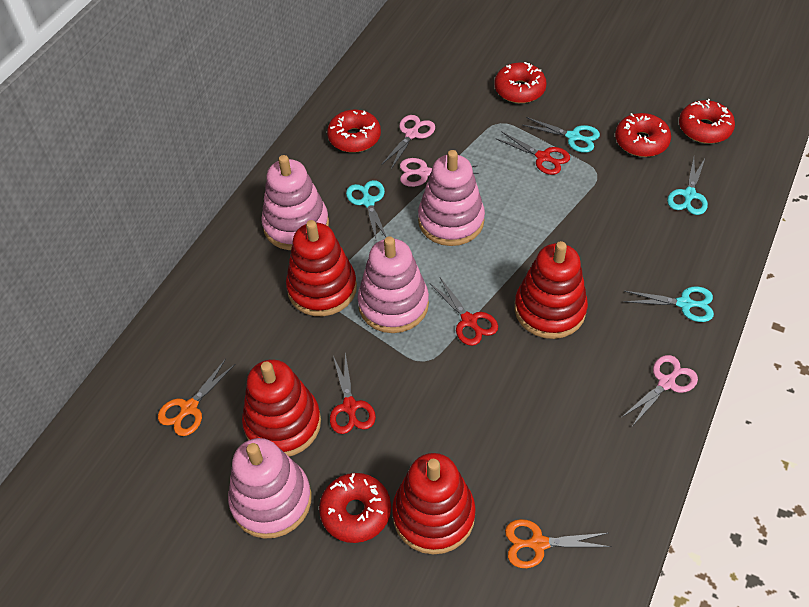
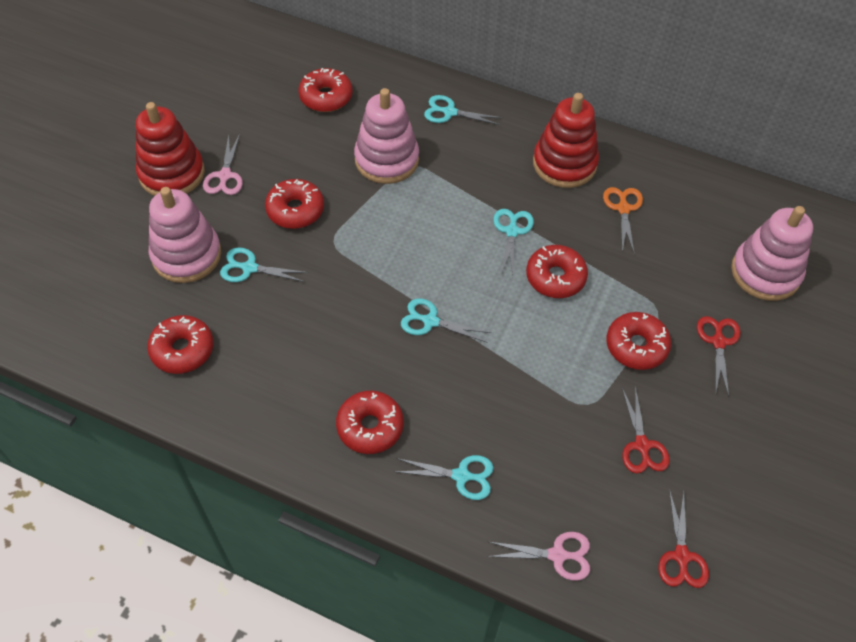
orange scissors: [158,359,236,436] [505,519,611,568] = 2 -> [603,187,643,252] = 1
pink scissors: [381,115,435,169] [400,158,479,187] [621,355,698,425] = 3 -> [203,134,243,195] [487,532,590,580] = 2
pink stacking toy: [228,438,312,539] [261,155,329,250] [357,236,429,333] [418,150,485,246] = 4 -> [149,187,222,283] [354,88,419,184] [731,206,813,301] = 3
red donut: [319,473,391,543] [327,109,381,153] [494,62,547,103] [615,113,671,157] [679,99,735,144] = 5 -> [147,315,214,374] [265,179,324,229] [298,68,353,112] [336,391,404,454] [526,245,588,298] [606,312,671,370] = 6
red stacking toy: [242,360,321,456] [286,220,357,316] [392,453,476,555] [514,241,588,339] = 4 -> [136,102,205,196] [533,93,599,188] = 2
turquoise scissors: [346,180,386,243] [523,117,600,153] [623,286,714,322] [667,158,708,215] = 4 -> [220,248,309,282] [394,455,494,500] [401,298,491,343] [424,95,503,125] [493,209,534,275] = 5

